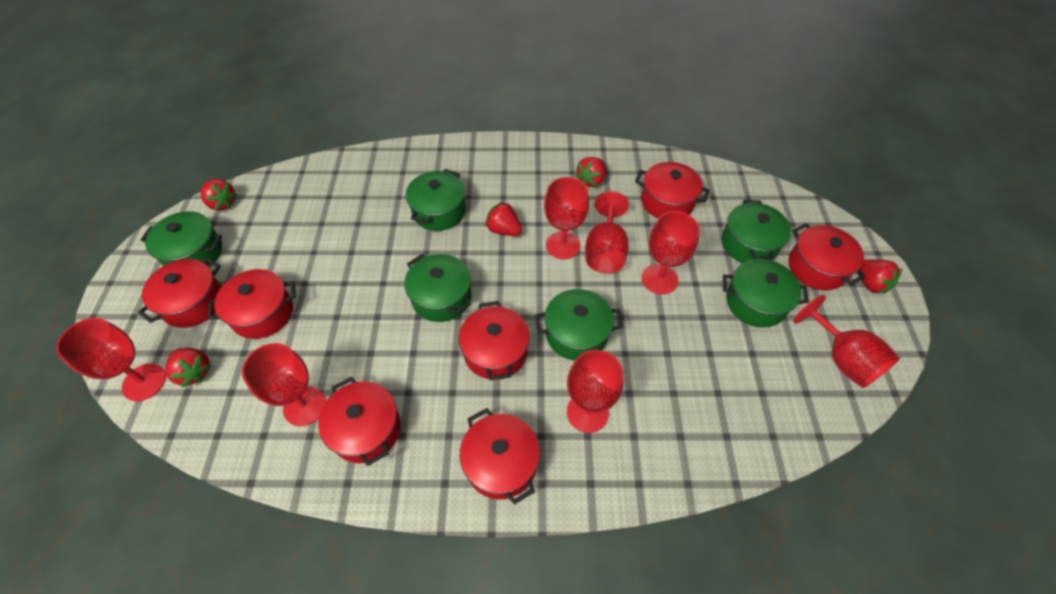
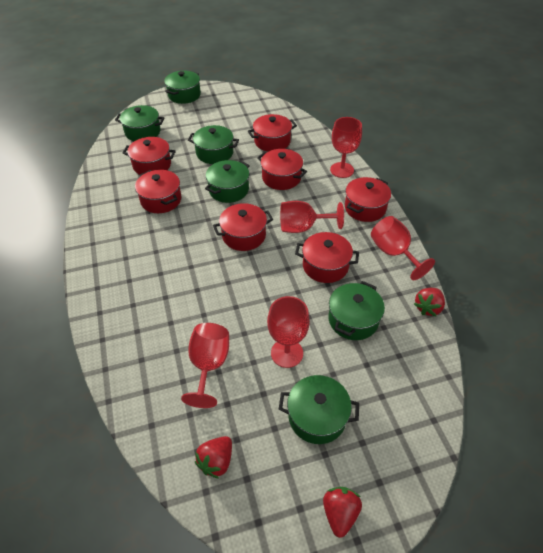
red goblet: [56,318,166,401] [242,343,326,426] [544,177,589,259] [567,350,623,433] [585,191,629,273] [642,211,700,294] [793,295,900,388] = 7 -> [181,323,229,408] [267,296,310,368] [280,201,344,233] [330,117,362,178] [371,216,435,280] = 5
red strawberry: [165,348,212,387] [200,179,237,210] [485,201,522,236] [575,157,606,187] [858,259,902,294] = 5 -> [195,436,232,479] [323,487,362,538] [414,288,445,316] = 3

